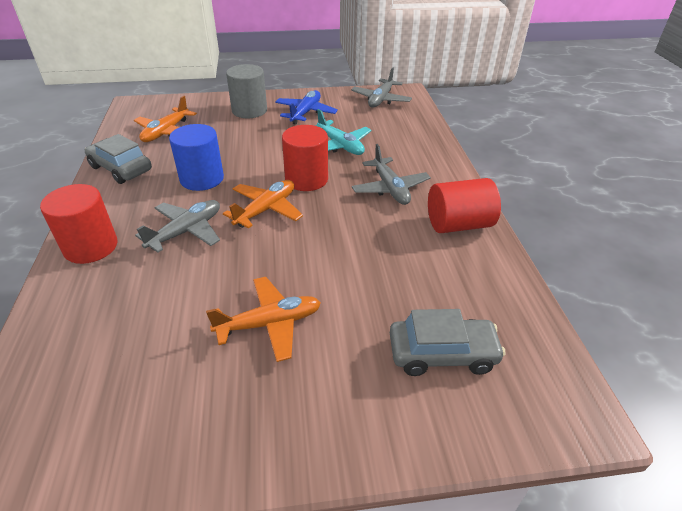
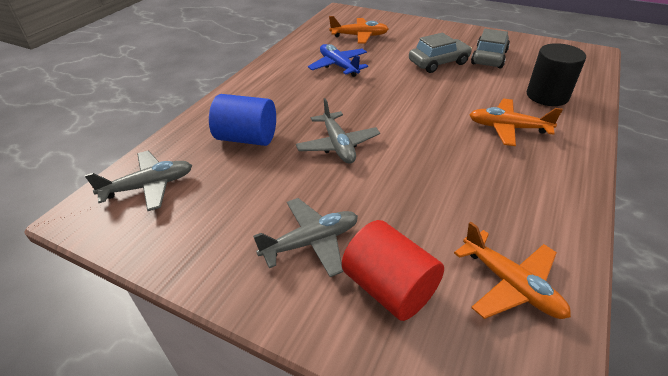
black cylinder: none = 0 -> [527,43,586,106] = 1
grey cylinder: [226,64,267,118] = 1 -> none = 0
red cylinder: [40,184,118,264] [282,125,328,191] [428,178,501,233] = 3 -> [342,220,444,321] = 1
turquoise plane: [314,109,371,155] = 1 -> none = 0

